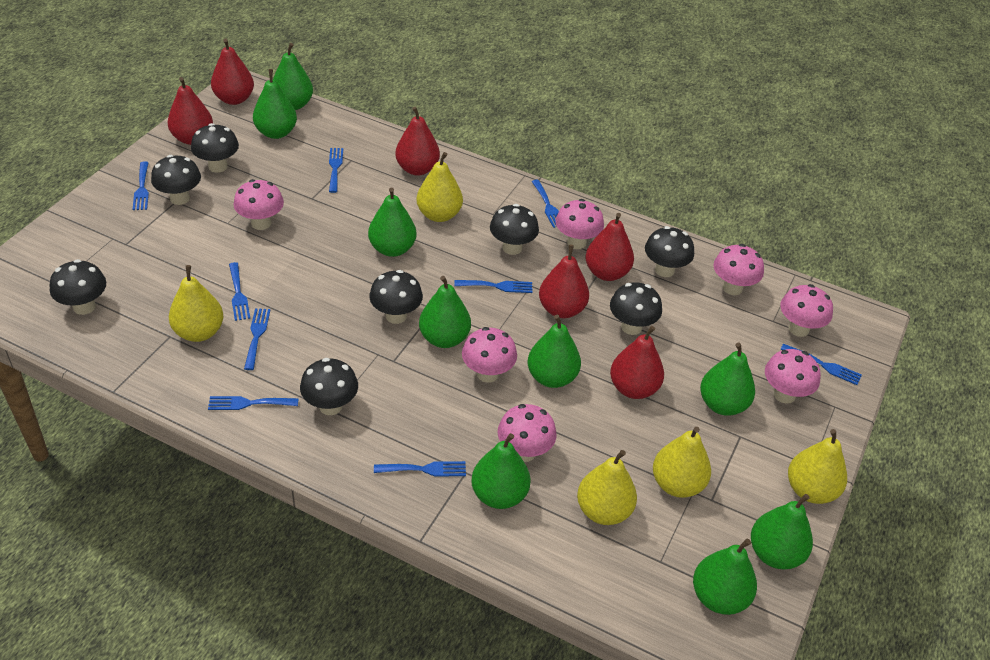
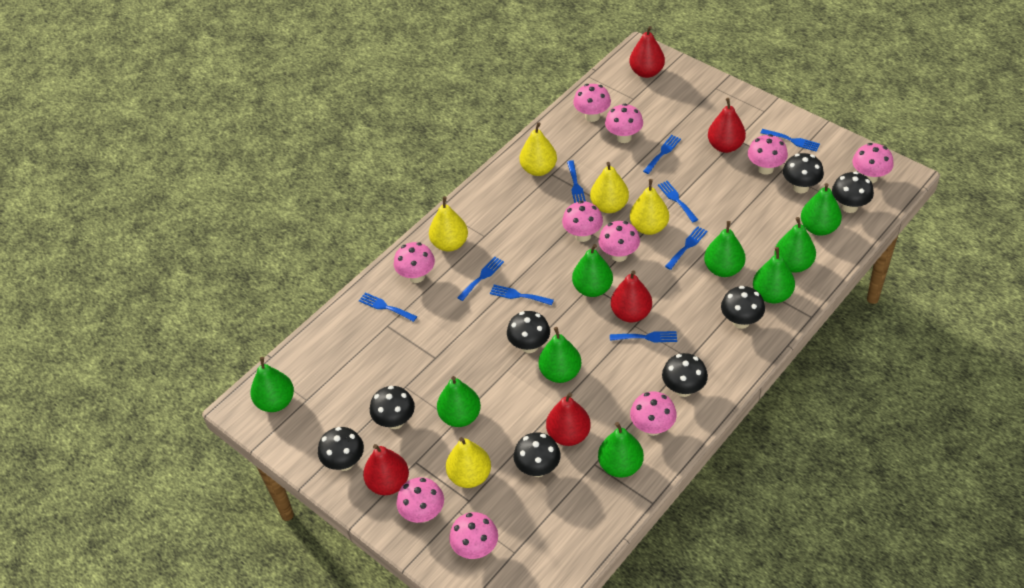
pink mushroom: [233,179,284,230] [462,327,517,383] [498,404,557,462] [555,199,604,249] [714,244,764,295] [765,349,821,404] [780,284,833,337] = 7 -> [394,242,435,283] [396,477,444,523] [449,512,498,559] [562,201,603,242] [573,84,611,122] [599,221,640,262] [605,104,643,143] [630,391,677,436] [748,134,788,175] [852,143,894,183] = 10
red pear: [168,77,213,145] [211,39,254,105] [395,107,440,176] [539,245,589,318] [585,213,634,281] [610,326,664,399] = 6 -> [363,444,409,495] [546,392,591,446] [611,271,652,322] [630,26,665,78] [708,98,746,153] = 5

